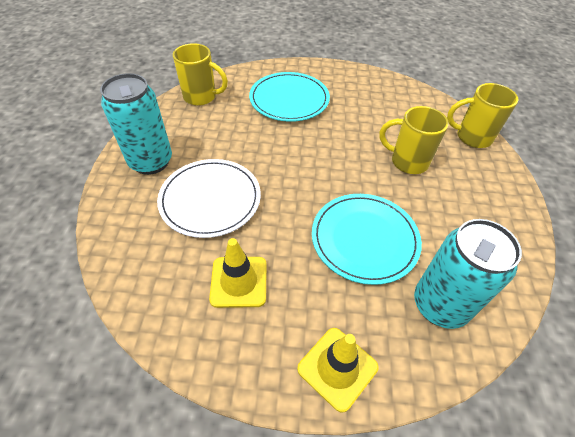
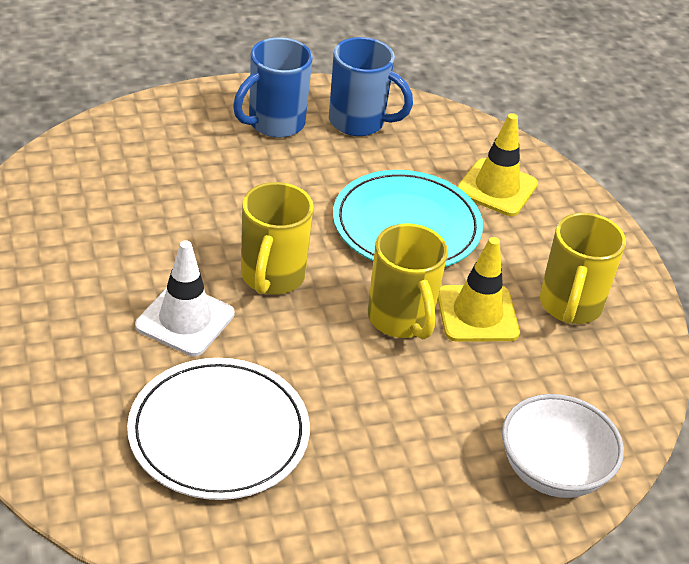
blue mug: none = 0 -> [233,37,313,138] [329,37,413,136] = 2
turquoise can: [100,73,172,175] [414,219,522,329] = 2 -> none = 0
turquoise plate: [249,72,330,122] [312,194,422,285] = 2 -> [333,170,483,267] = 1
white bowl: none = 0 -> [502,394,624,498] = 1
white traffic cone: none = 0 -> [135,240,235,356] = 1

